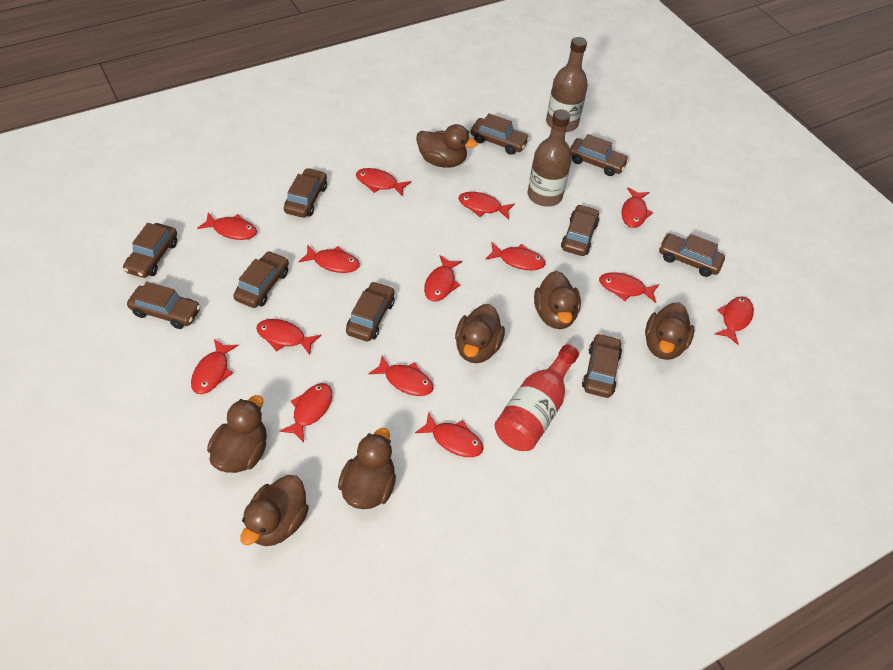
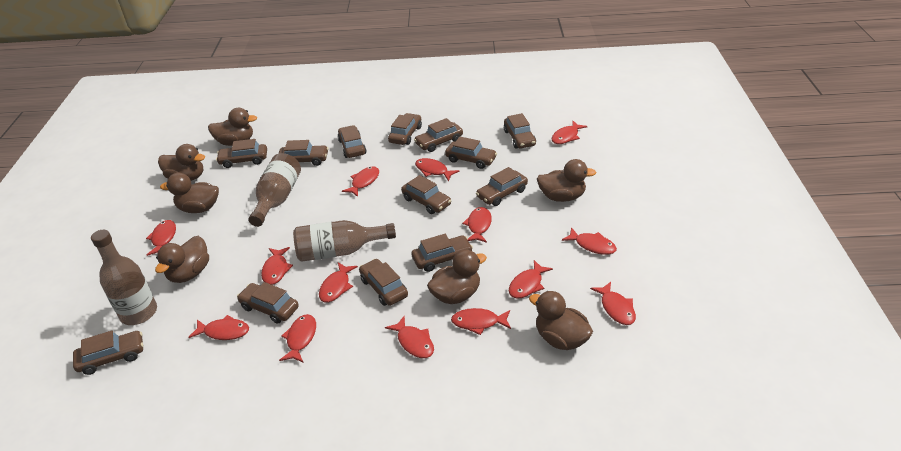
brown bottle: [528,109,572,207] [546,37,588,132] = 2 -> [91,230,157,325] [249,153,301,227] [293,220,396,262] = 3
brown car: [123,223,177,278] [127,282,201,329] [233,251,289,308] [284,168,327,218] [346,281,394,341] [470,113,530,155] [561,204,599,256] [570,134,629,176] [582,333,622,398] [659,234,725,277] = 10 -> [73,331,143,375] [216,139,267,168] [237,282,299,324] [278,140,329,166] [338,125,366,158] [359,259,408,306] [388,113,422,145] [401,175,451,214] [411,234,473,272] [414,118,463,152] [445,137,497,169] [476,167,528,206] [504,113,536,149] = 13
red bottle: [494,344,579,451] = 1 -> none = 0

